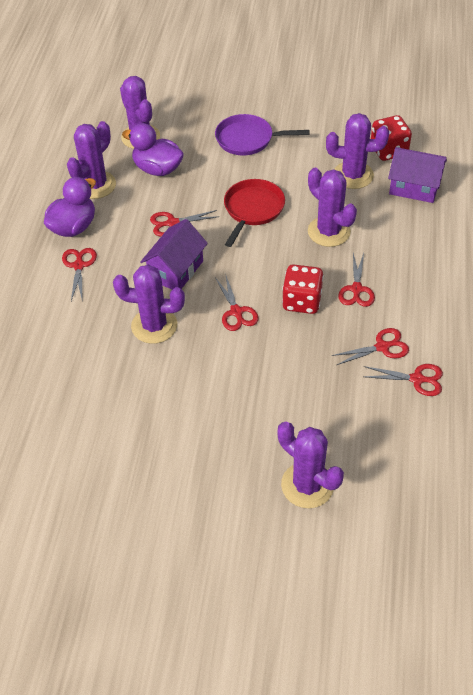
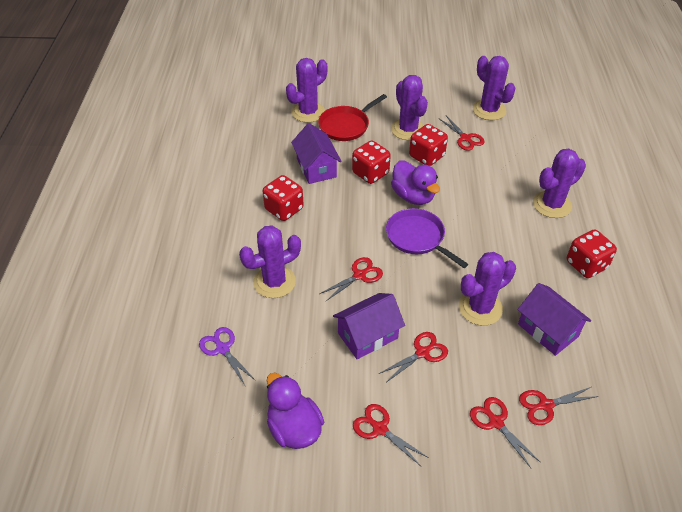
purple house: [140,219,208,290] [388,147,447,203] = 2 -> [291,123,342,184] [333,293,405,359] [517,283,591,356] = 3
purple scissors: none = 0 -> [199,327,256,387] = 1
red dice: [282,264,324,314] [371,115,412,161] = 2 -> [263,175,304,221] [352,140,391,184] [409,124,448,166] [567,229,617,278] = 4

